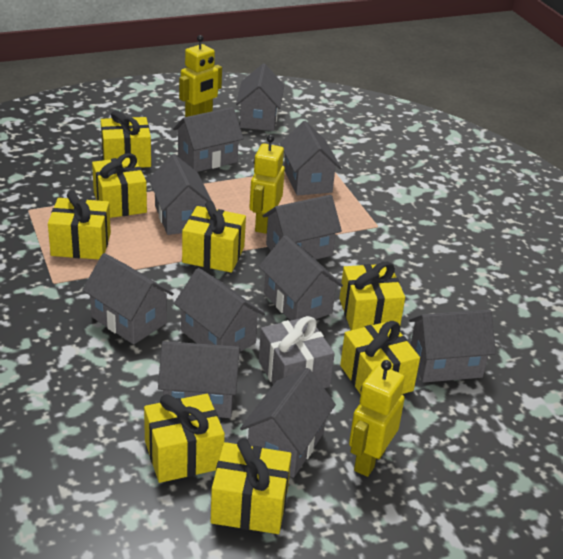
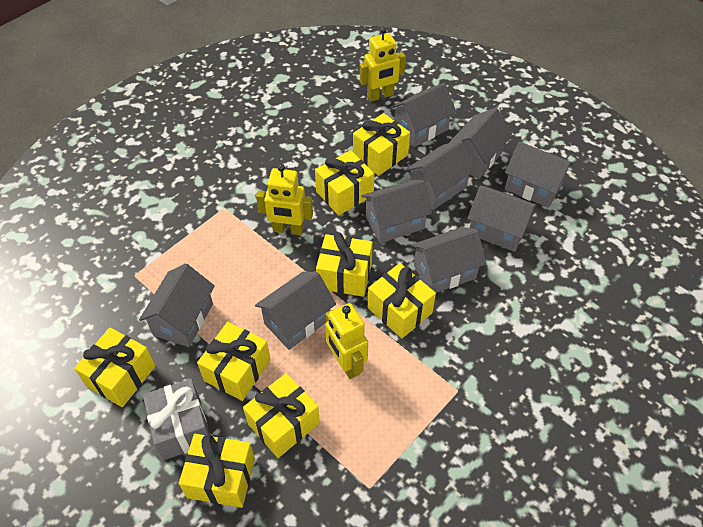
grey house: [82,253,174,344] [149,154,212,235] [158,341,241,418] [173,107,244,172] [174,268,265,351] [236,63,284,131] [240,368,336,478] [259,235,343,321] [263,195,342,259] [280,121,341,196] [409,310,496,383] = 11 -> [139,264,215,347] [255,272,336,350] [362,180,432,243] [390,83,456,147] [405,140,476,210] [411,227,486,293] [449,108,512,179] [467,185,537,252] [505,141,573,208] = 9

